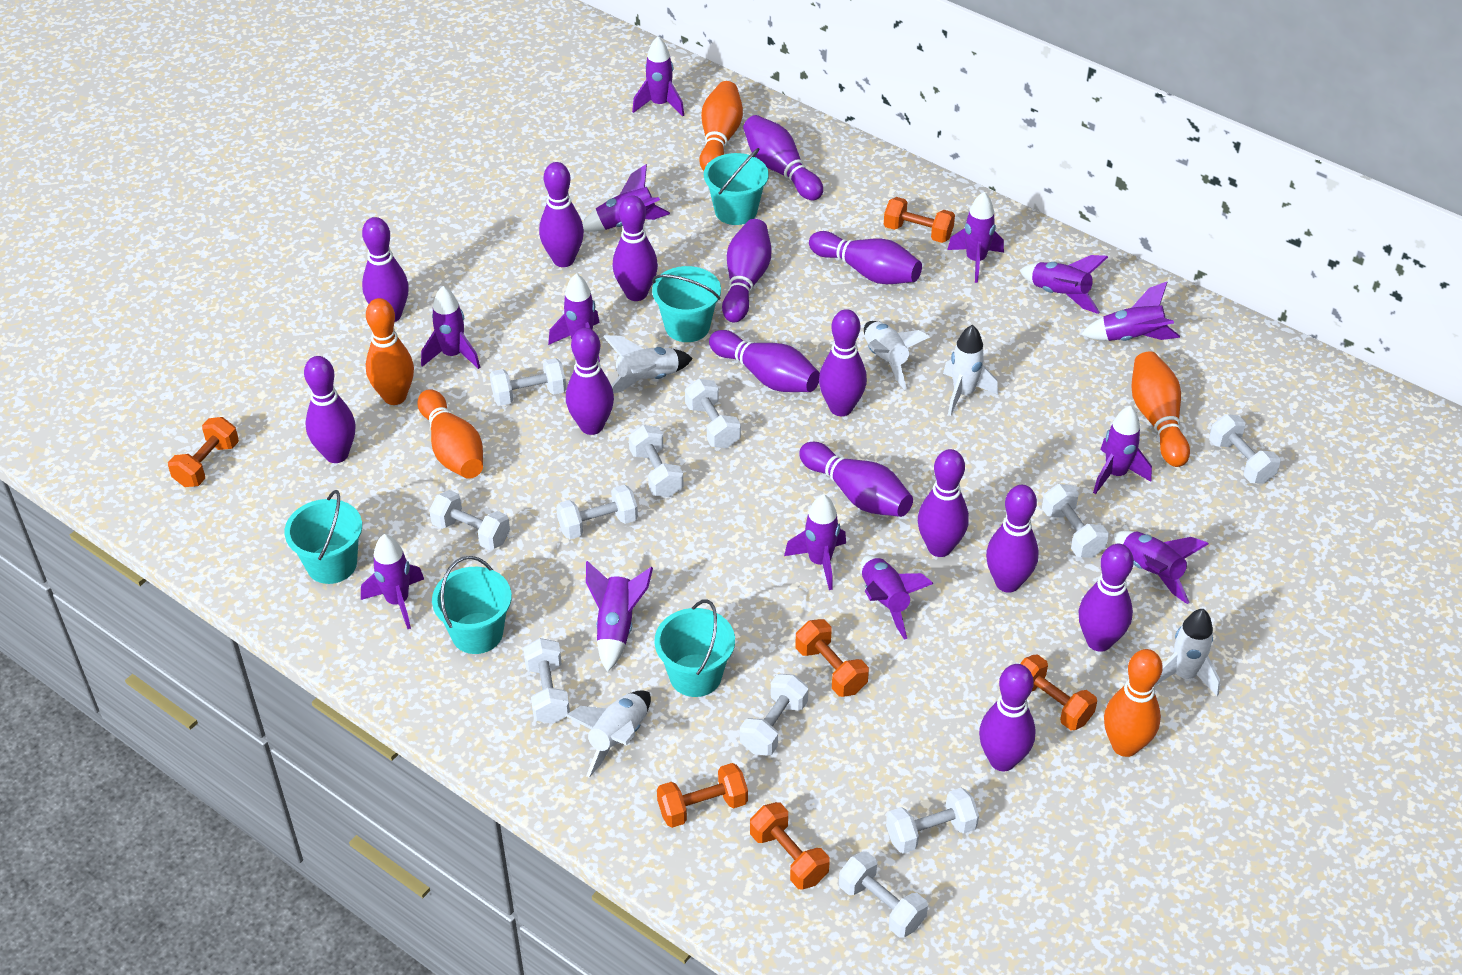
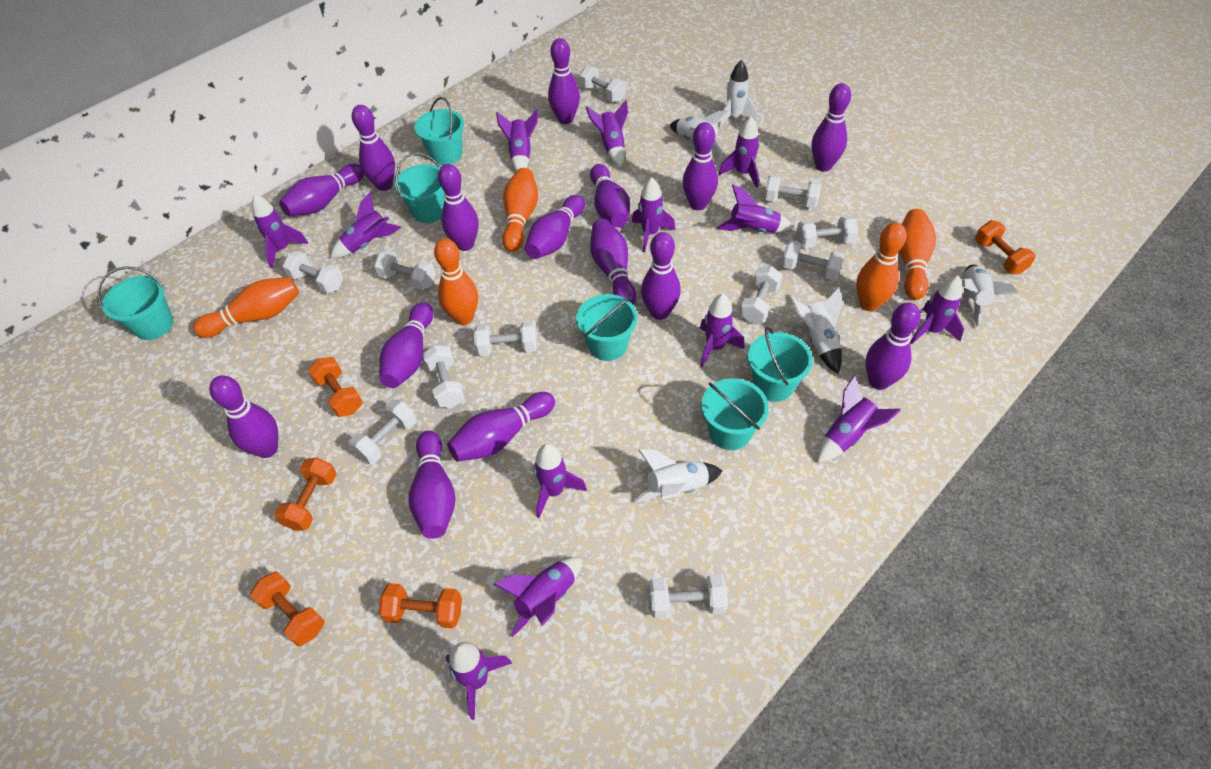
orange dumbbell: [168,417,239,487] [657,763,748,828] [750,802,830,890] [795,619,869,697] [884,197,955,243] [1020,654,1097,730] = 6 -> [250,572,325,646] [274,458,337,531] [308,357,363,417] [379,583,462,628] [975,220,1036,274] = 5
turquoise bucket: [285,490,362,584] [432,556,512,654] [652,266,721,342] [655,599,735,697] [704,148,769,225] = 5 -> [97,266,173,340] [395,153,445,223] [414,97,464,165] [576,294,637,361] [701,378,769,450] [748,327,813,402] = 6

